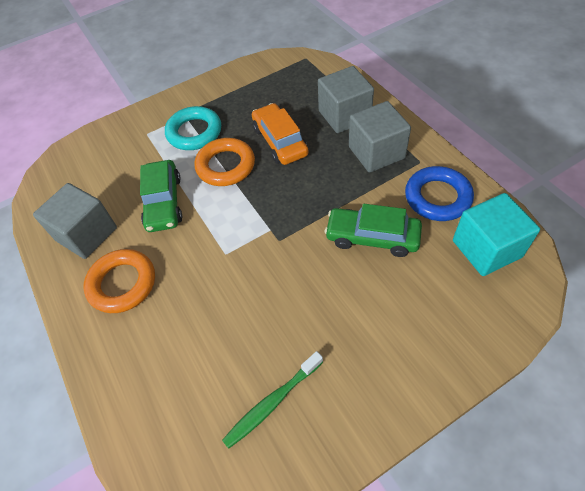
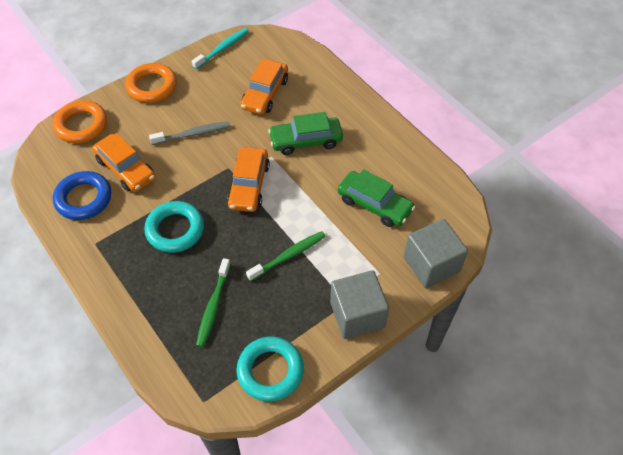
green toothbrush: [222,351,323,449] = 1 -> [196,258,231,347] [246,231,326,281] = 2
grey cube: [33,183,117,259] [318,66,374,133] [349,101,411,173] = 3 -> [330,270,389,339] [404,219,468,288] = 2
grey toothbrush: none = 0 -> [149,122,230,145] = 1
orange car: [252,103,309,165] = 1 -> [92,133,155,192] [227,147,270,212] [240,59,288,115] = 3
turquoise cube: [453,193,540,276] = 1 -> none = 0
turquoise ring: [165,106,221,150] = 1 -> [144,201,204,253] [237,336,304,401] = 2
turquoise toothbrush: none = 0 -> [192,28,249,70] = 1

